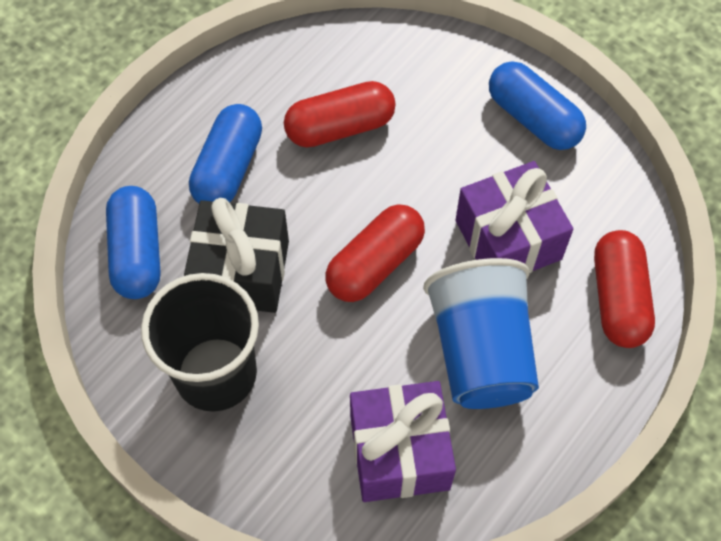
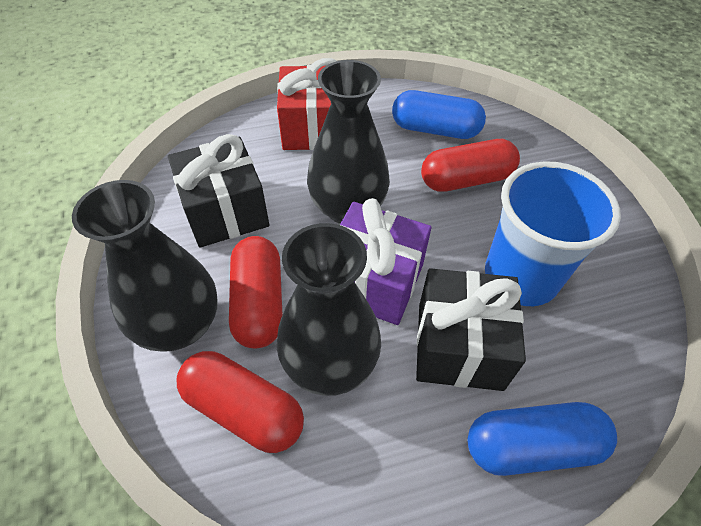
black cup: [141,273,259,412] = 1 -> none = 0
black gift: [184,198,289,313] = 1 -> [168,134,269,247] [416,268,526,391] = 2
black vase: none = 0 -> [72,180,218,351] [277,223,381,396] [307,60,390,224] = 3
blue capsule: [106,186,160,299] [189,104,262,203] [489,61,586,150] = 3 -> [392,90,486,139] [468,402,617,476] = 2
purple gift: [350,381,456,502] [456,161,573,273] = 2 -> [340,198,431,325] = 1
red gift: none = 0 -> [277,58,336,150] = 1

